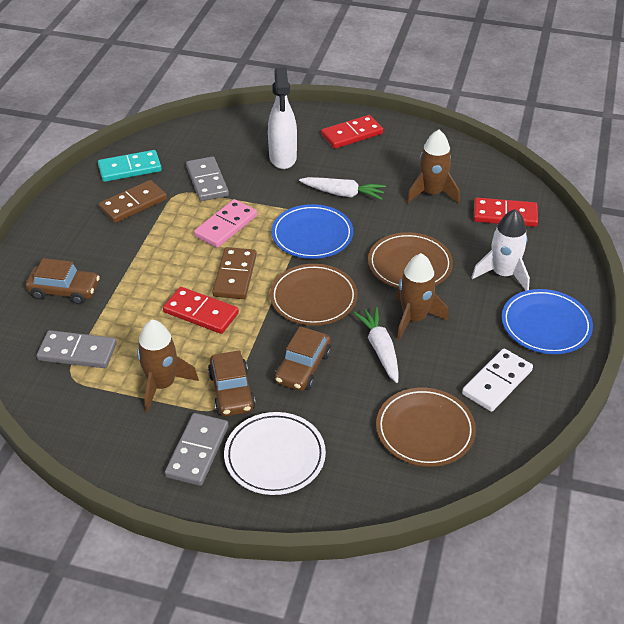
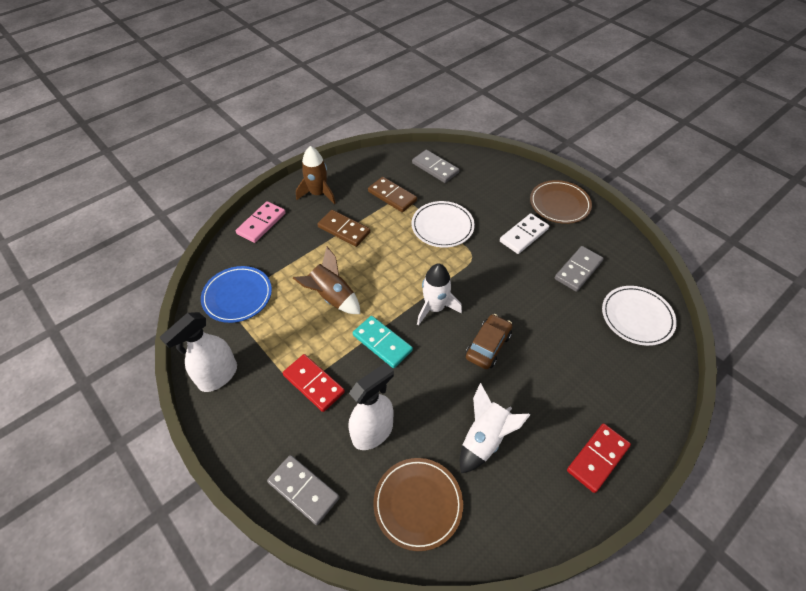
blue plate: [271,204,353,259] [502,289,593,354] = 2 -> [201,266,272,323] = 1
brown car: [26,258,100,304] [208,351,256,416] [275,326,331,391] = 3 -> [465,314,512,369] = 1
brown plate: [270,264,358,326] [368,232,453,288] [376,388,476,467] = 3 -> [374,458,463,551] [530,180,592,224] = 2
brown rocket: [137,320,199,412] [396,253,449,340] [406,129,460,204] = 3 -> [293,247,360,314] [296,146,336,205] = 2
red domino: [163,287,239,334] [321,115,383,149] [474,198,538,227] = 3 -> [283,354,345,412] [567,423,631,493] = 2
white carrot: [299,177,386,200] [353,307,399,383] = 2 -> none = 0
white plate: [224,412,326,495] = 1 -> [412,201,475,248] [602,286,677,346] = 2
white rocket: [471,209,530,291] = 1 -> [417,263,462,326] [460,383,530,473] = 2
white spray bottle: [268,67,297,169] = 1 -> [160,312,237,392] [349,363,394,450] = 2

